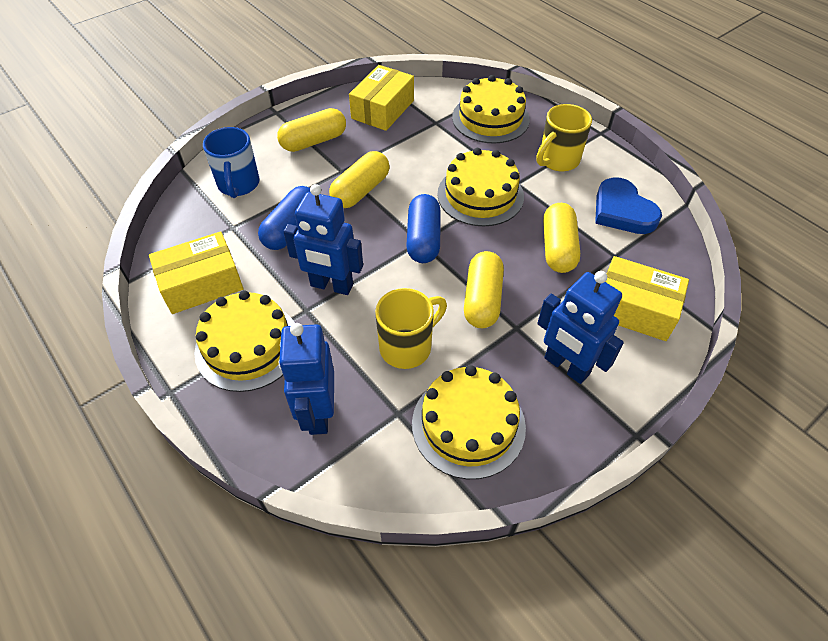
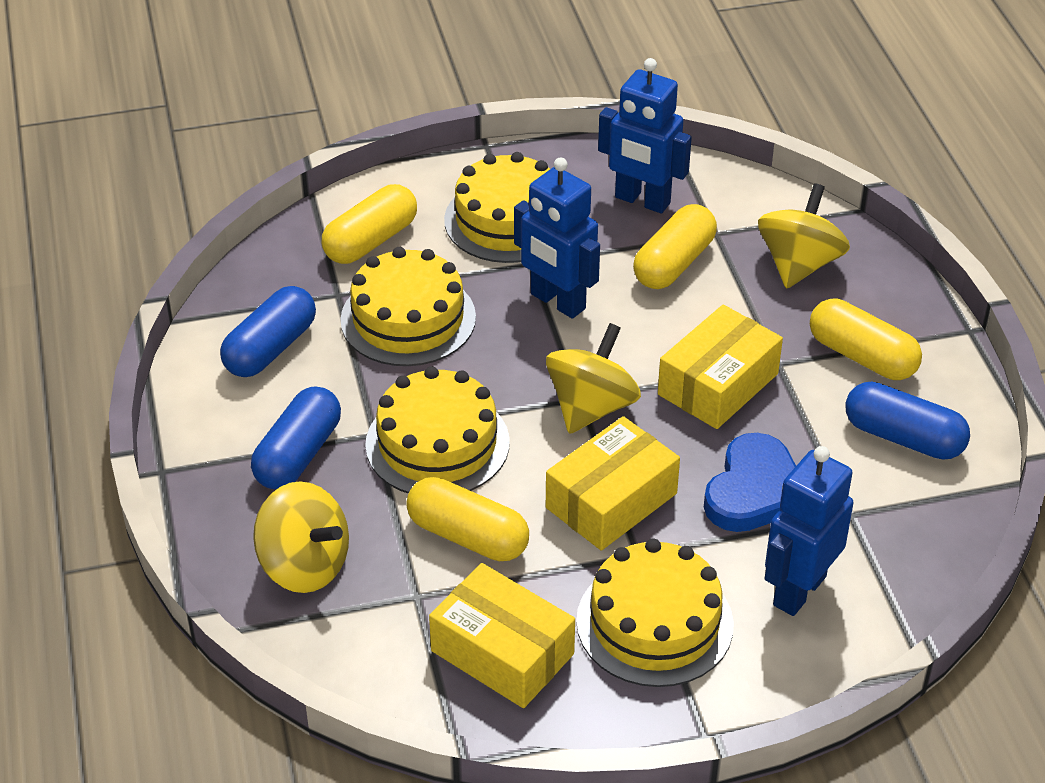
blue capsule: [258,186,310,250] [406,194,441,263] = 2 -> [220,286,316,377] [251,387,341,489] [845,381,970,460] = 3
blue mug: [203,127,260,198] = 1 -> none = 0
yellow mug: [375,288,447,369] [536,104,592,172] = 2 -> none = 0
yellow spinning top: none = 0 -> [253,481,349,593] [546,323,641,434] [758,183,850,289] = 3

